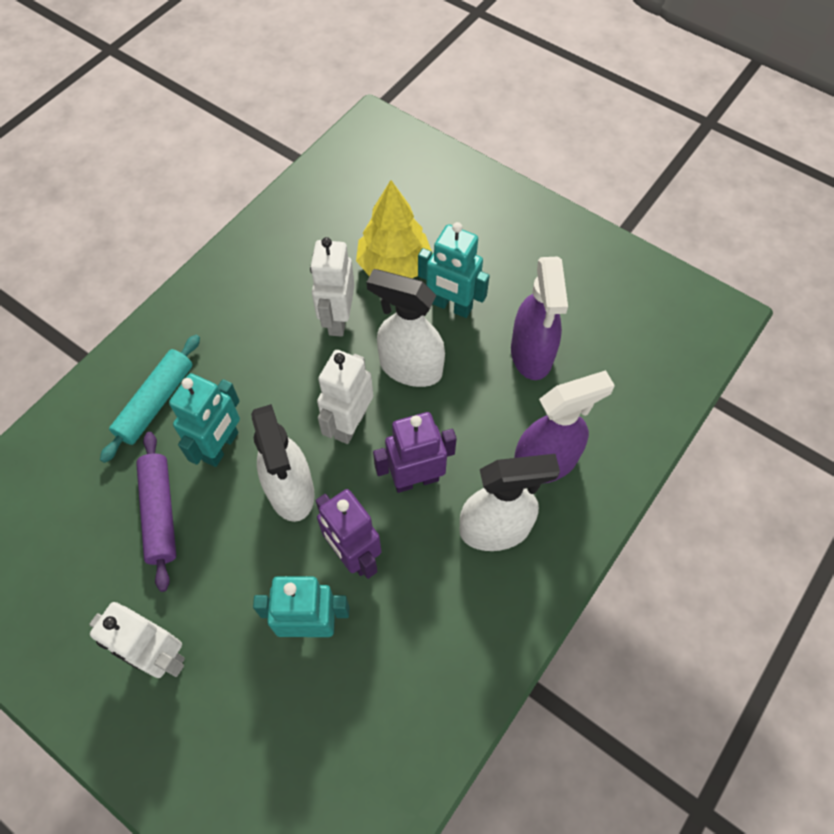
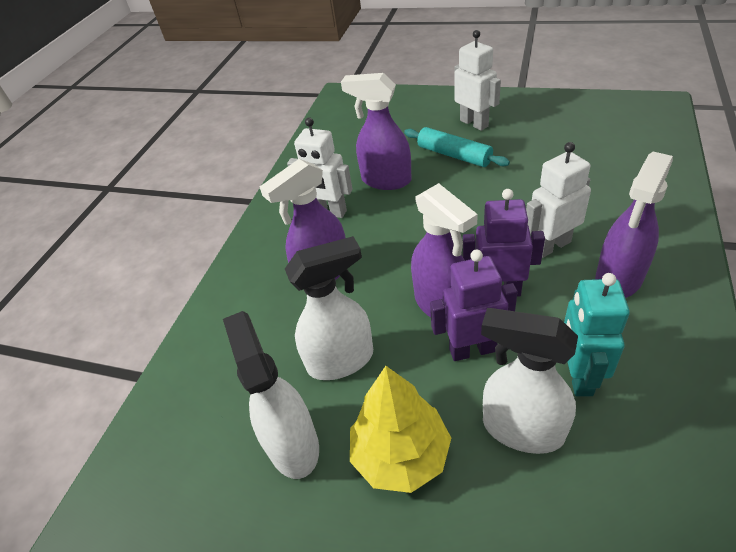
purple rolling pin: [136,432,176,592] = 1 -> none = 0
purple spray bottle: [511,257,568,380] [514,370,615,484] = 2 -> [260,159,346,280] [341,73,412,190] [411,183,478,317] [595,152,673,298] = 4
turquoise robot: [169,373,240,467] [253,576,349,637] [418,222,490,318] = 3 -> [564,273,630,396] = 1

